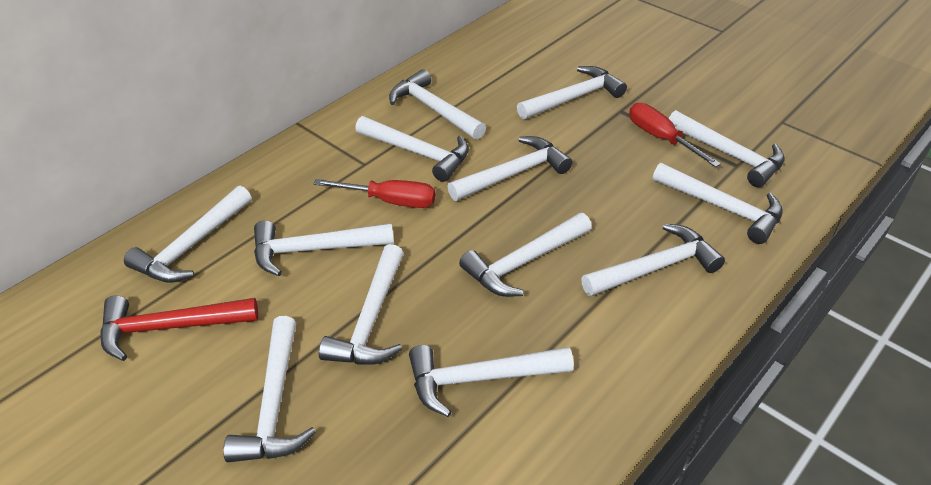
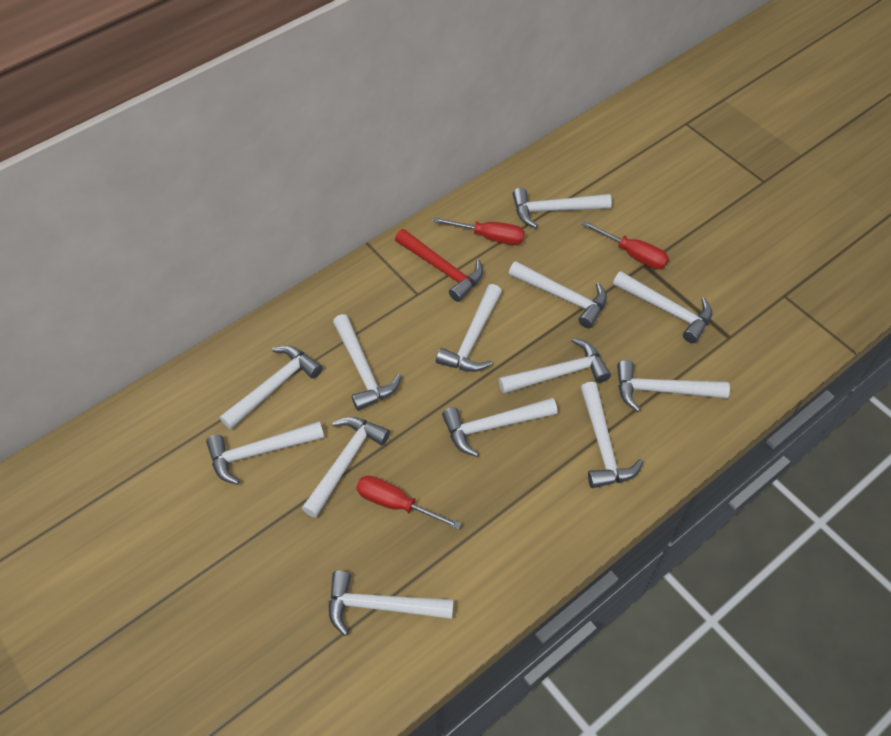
red screwdriver: [314,179,435,208] [629,103,721,167] = 2 -> [356,475,461,530] [432,217,525,245] [582,221,669,269] = 3

